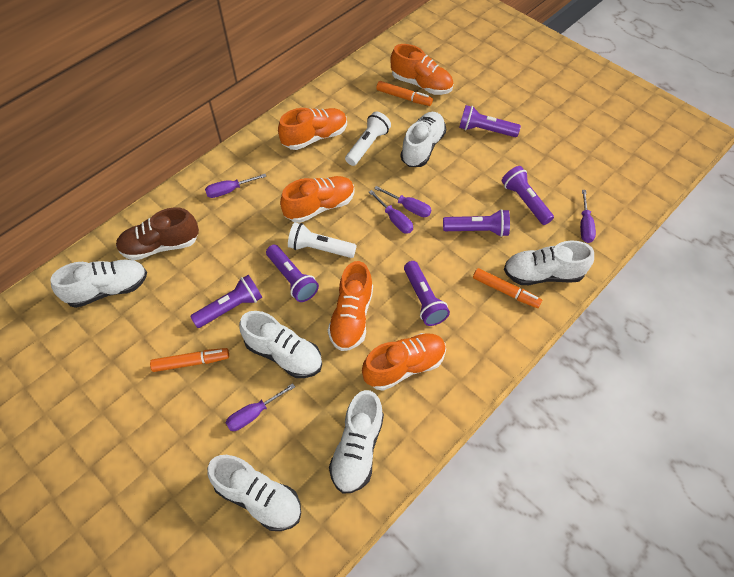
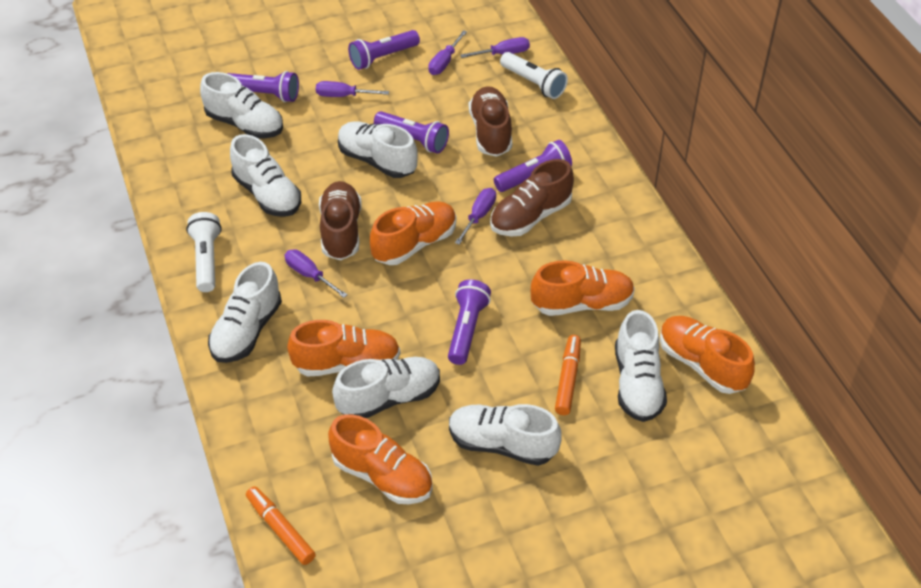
brown shoe: [116,207,199,260] = 1 -> [319,181,361,260] [469,86,512,157] [490,159,574,236] = 3
orange marker: [150,348,229,372] [376,81,433,106] [473,268,542,308] = 3 -> [246,486,316,565] [555,335,581,415] = 2
purple flashlight: [190,275,262,328] [266,245,319,302] [404,261,450,326] [443,209,510,237] [459,105,521,137] [501,166,554,225] = 6 -> [227,71,299,102] [348,30,420,70] [374,111,449,154] [448,279,491,365] [494,140,572,192] = 5
white shoe: [50,259,147,308] [207,455,301,531] [239,311,322,378] [329,390,384,494] [400,112,446,167] [504,241,594,285] = 6 -> [200,72,283,139] [208,262,282,363] [230,134,301,217] [332,357,440,418] [338,121,418,178] [449,404,562,466] [615,310,667,422] = 7

